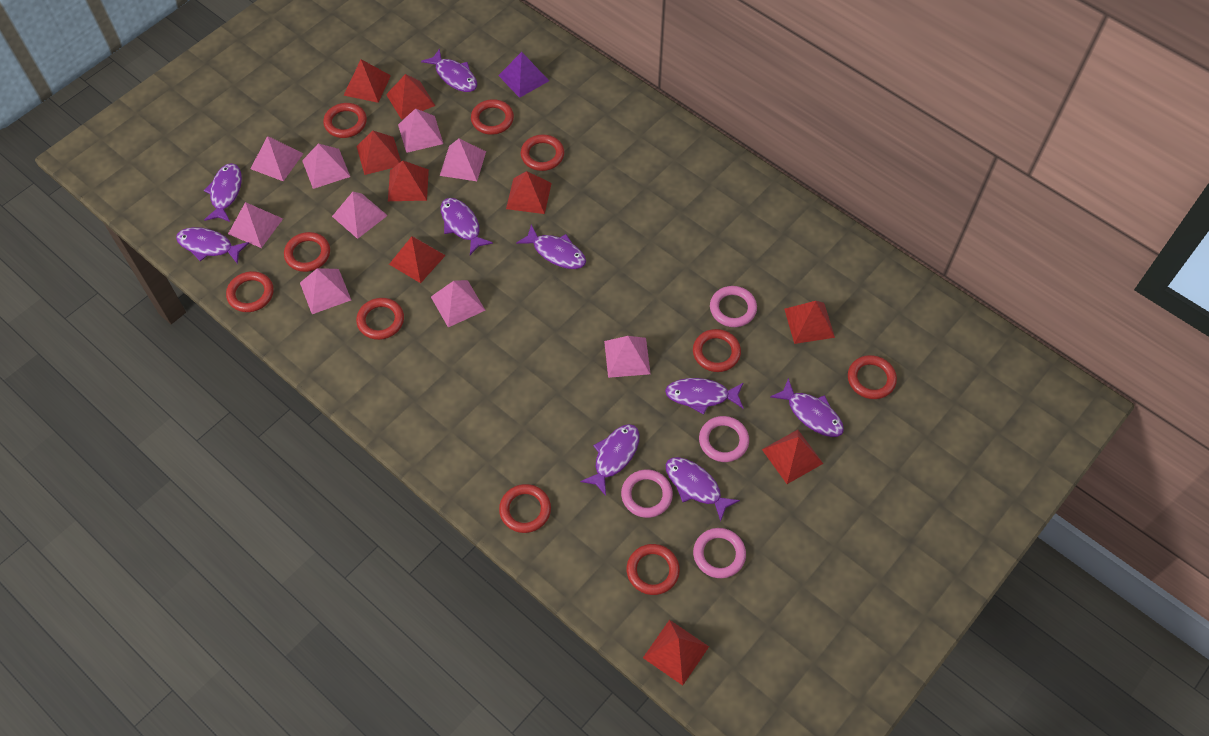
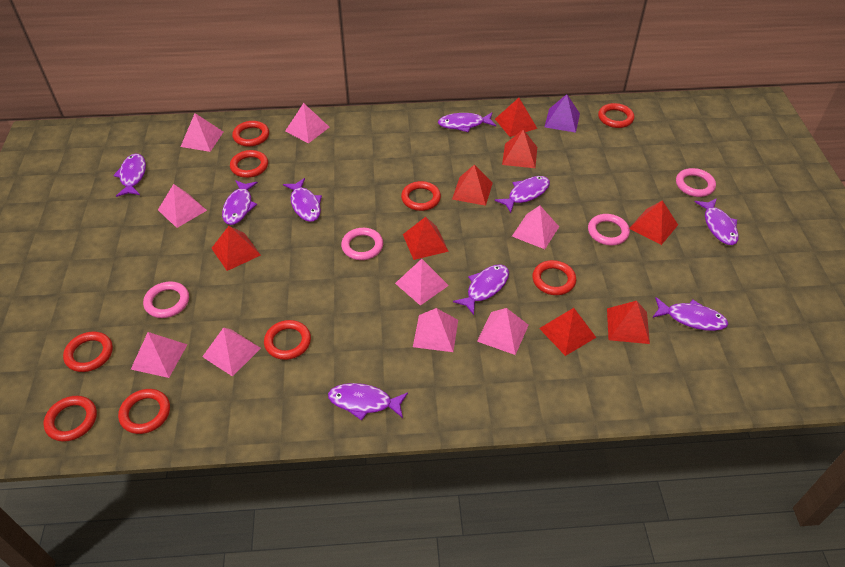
red pyramid: [343,59,391,103] [356,131,401,175] [386,74,435,120] [388,160,429,201] [389,236,446,283] [506,171,552,214] [643,620,709,686] [762,430,823,484] [784,301,835,344] = 9 -> [211,226,261,271] [403,217,449,260] [452,165,493,206] [495,98,538,137] [502,130,537,168] [539,308,596,356] [607,301,650,344] [629,200,678,245] = 8
red ring: [226,271,274,312] [284,232,330,272] [323,103,367,138] [356,298,404,340] [471,99,514,135] [499,484,551,533] [521,134,564,171] [627,544,680,595] [693,329,741,372] [848,355,897,399] = 10 -> [43,396,97,442] [63,332,113,372] [118,389,170,434] [230,150,268,178] [232,121,269,147] [264,320,311,360] [401,181,441,211] [532,260,576,295] [598,103,634,128] = 9

